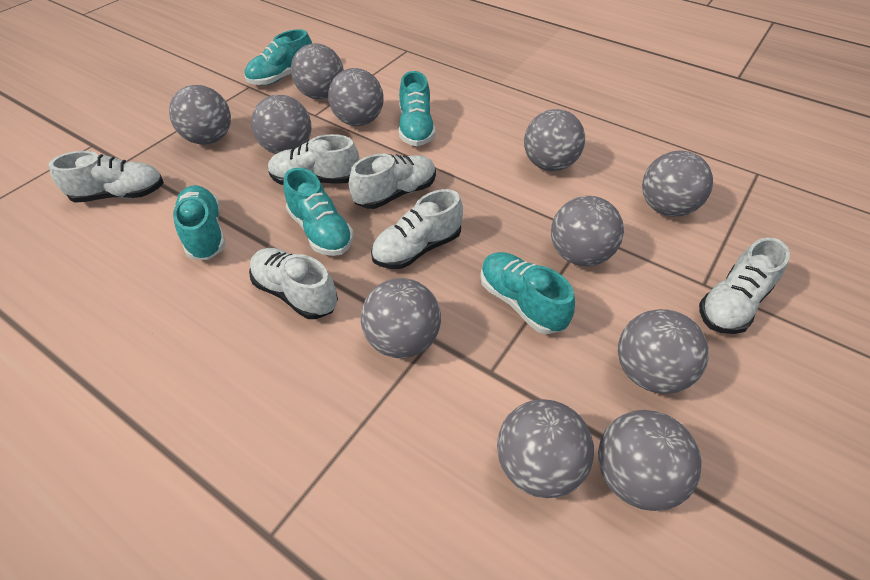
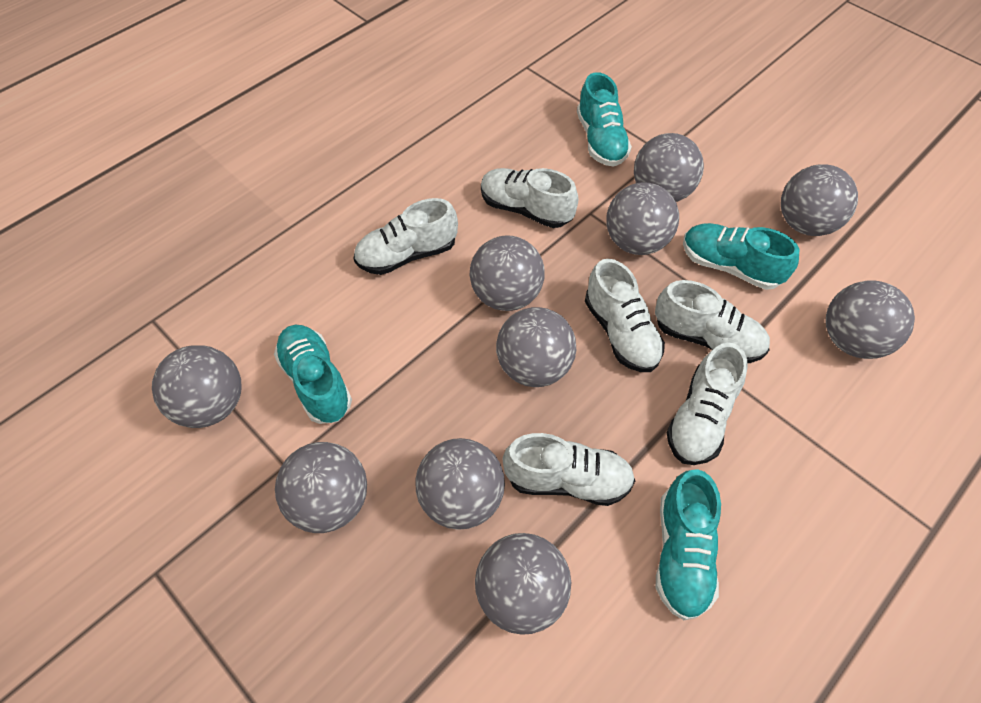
grey ball: [169,85,231,145] [251,95,311,154] [291,43,344,99] [328,68,384,126] [361,278,441,358] [497,399,594,498] [524,109,585,171] [551,196,624,266] [598,410,702,511] [618,309,709,394] [642,151,713,217] = 11 -> [152,345,241,428] [275,442,367,533] [415,438,505,530] [470,235,545,311] [475,533,571,635] [496,307,576,387] [606,182,679,255] [634,133,704,202] [781,165,858,236] [826,280,915,359] = 10
turquoise shoe: [173,185,226,260] [245,29,312,85] [283,168,354,256] [399,71,435,146] [480,252,575,334] = 5 -> [274,325,352,424] [577,72,632,167] [656,469,721,620] [683,223,800,290] = 4

